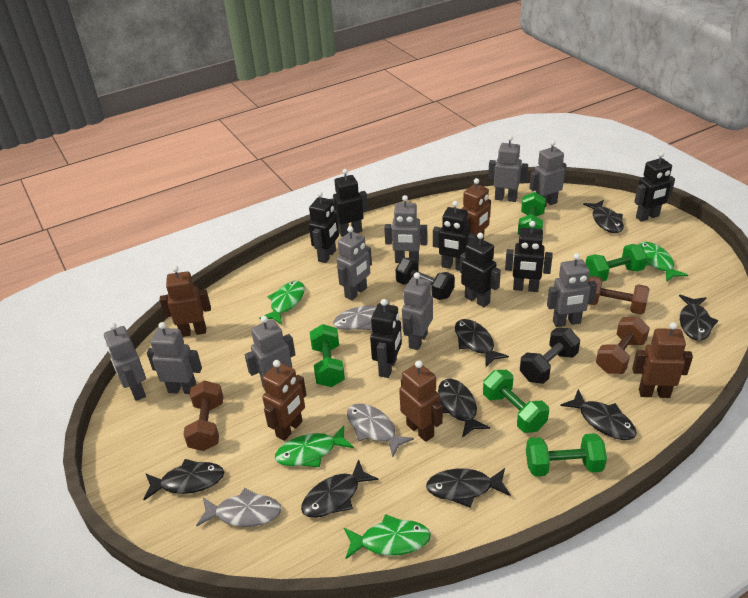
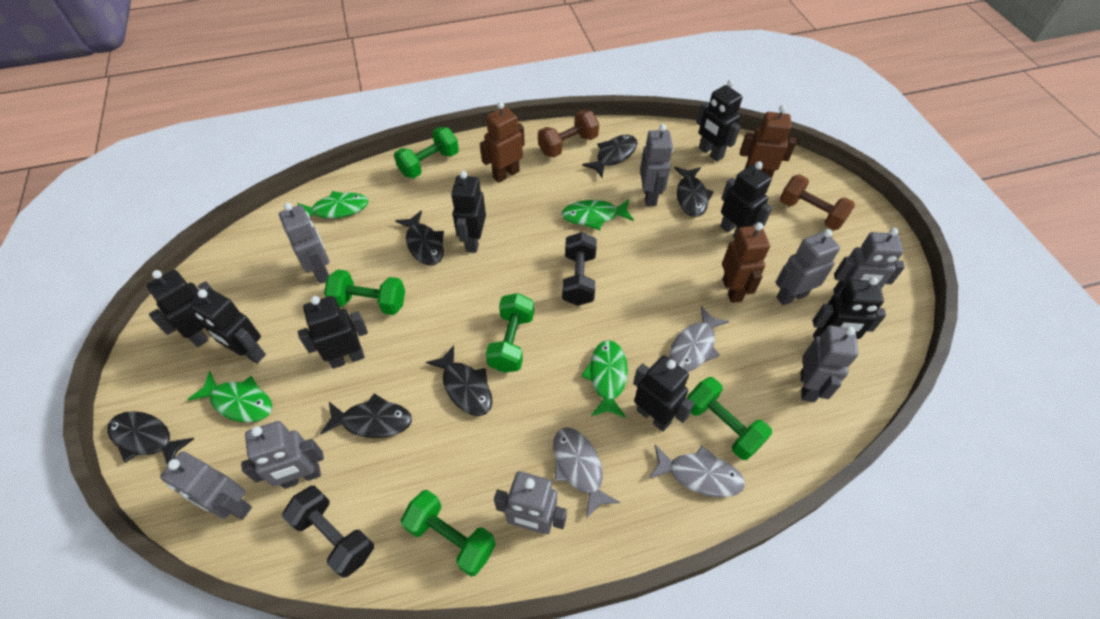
black fish: [143,459,224,500] [301,459,378,518] [426,468,511,508] [438,379,490,438] [455,319,509,367] [560,389,637,440] [583,200,624,233] [679,295,718,341] = 8 -> [107,411,195,467] [320,393,412,438] [395,210,444,266] [426,345,492,416] [582,135,638,177] [674,167,714,217] = 6
black robot: [309,191,339,263] [331,169,368,237] [370,299,402,378] [433,201,476,271] [460,233,501,307] [505,221,553,292] [634,152,675,222] = 7 -> [147,270,213,347] [191,289,266,364] [298,296,368,369] [451,171,486,253] [633,355,694,432] [696,80,742,162] [720,161,772,238] [813,276,886,339] = 8
brown dumbbell: [183,380,223,451] [588,276,649,315] [596,316,650,374] = 3 -> [538,110,599,157] [780,174,855,230] = 2
brown robot: [160,266,211,337] [262,360,306,441] [399,360,443,442] [461,178,491,240] [632,322,693,398] = 5 -> [480,102,525,183] [722,222,770,303] [740,105,796,178] = 3
grey robot: [104,323,146,401] [147,322,202,394] [245,316,296,388] [336,226,372,301] [384,195,427,263] [402,272,433,350] [488,136,528,202] [529,140,566,207] [547,253,597,327] = 9 -> [160,451,252,520] [241,421,324,489] [279,203,329,284] [494,471,567,534] [640,124,673,206] [775,229,840,305] [800,325,858,402] [834,228,905,294] = 8

